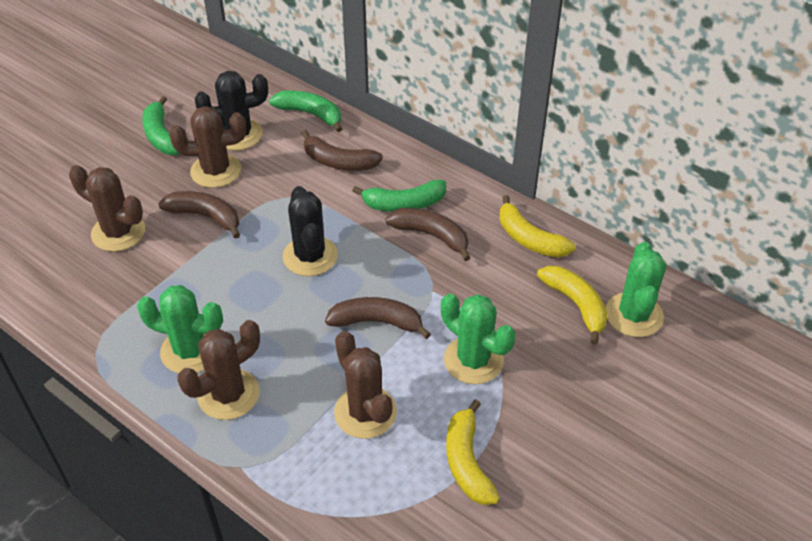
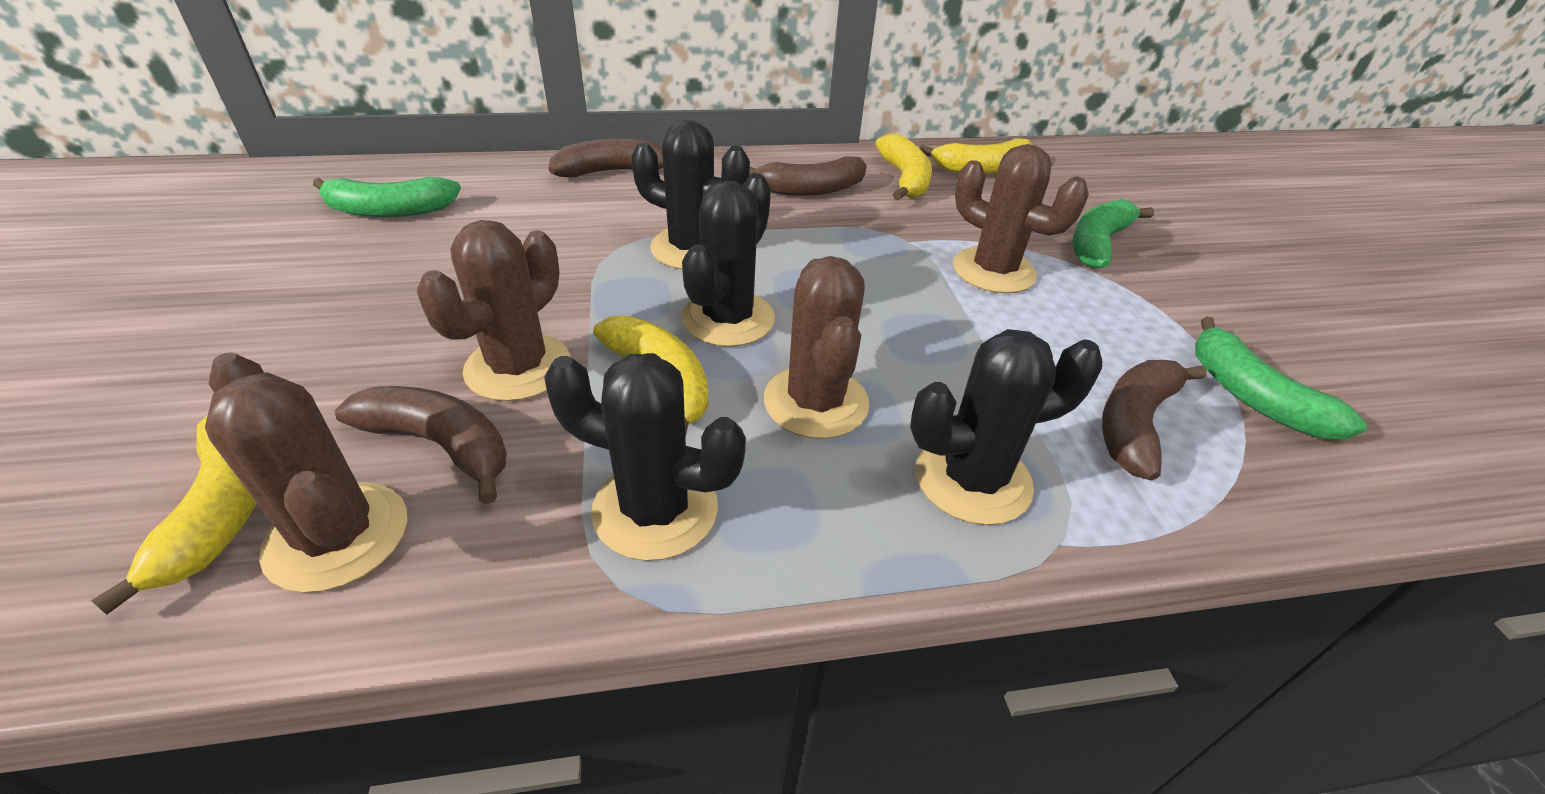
black cactus: [195,71,268,151] [283,186,338,276] = 2 -> [544,353,746,561] [631,120,750,270] [681,173,775,347] [910,329,1102,525] = 4
green cactus: [137,285,223,374] [441,293,516,384] [606,242,666,337] = 3 -> none = 0
yellow banana: [446,399,500,505] [499,195,576,258] [537,266,608,345] = 3 -> [91,416,257,615] [593,315,708,437] [875,134,932,200] [919,138,1033,174] = 4

